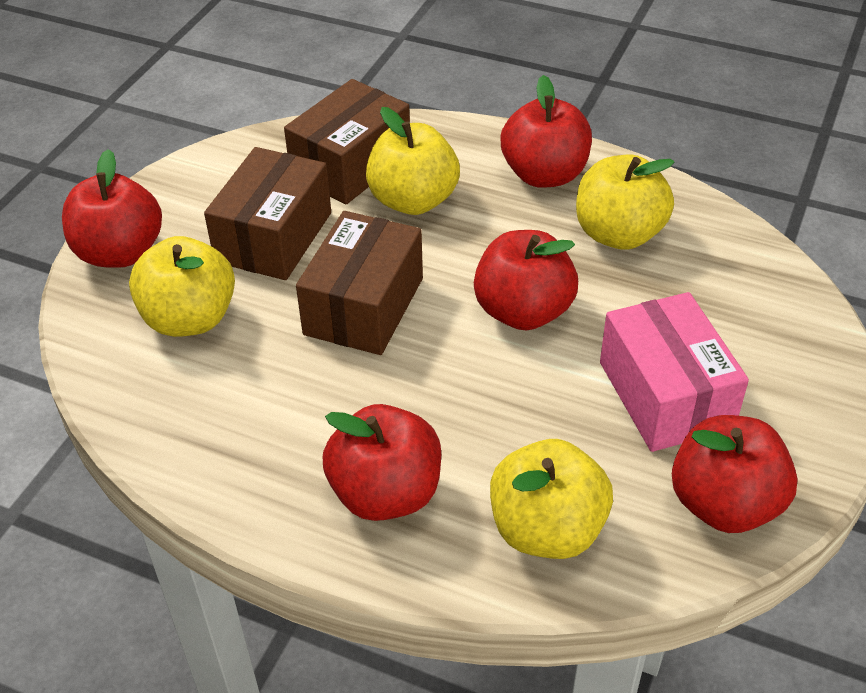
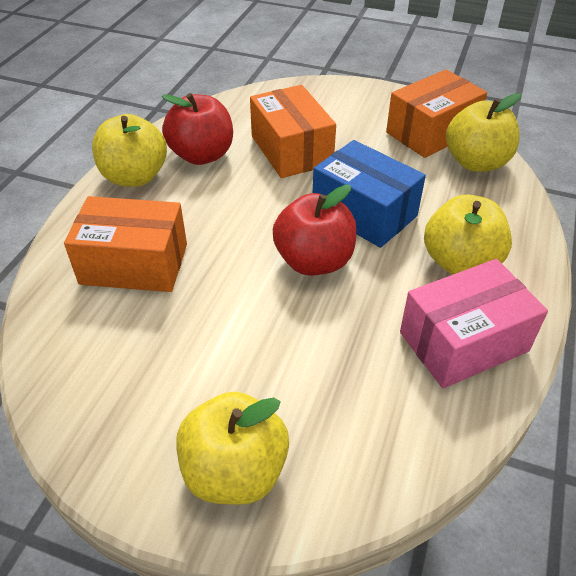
blue box: none = 0 -> [313,140,426,248] = 1
brown box: [204,147,331,280] [284,79,410,204] [296,211,423,355] = 3 -> none = 0
orange box: none = 0 -> [64,196,187,292] [250,85,336,178] [386,69,487,158] = 3
red apple: [62,149,162,268] [323,404,441,521] [474,230,578,330] [501,75,592,188] [672,415,798,533] = 5 -> [161,93,233,165] [273,185,357,275] = 2

